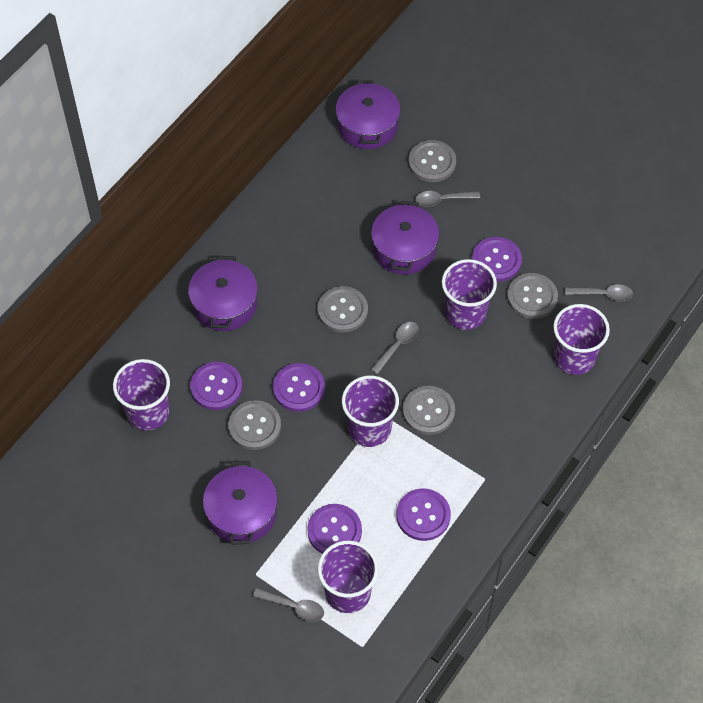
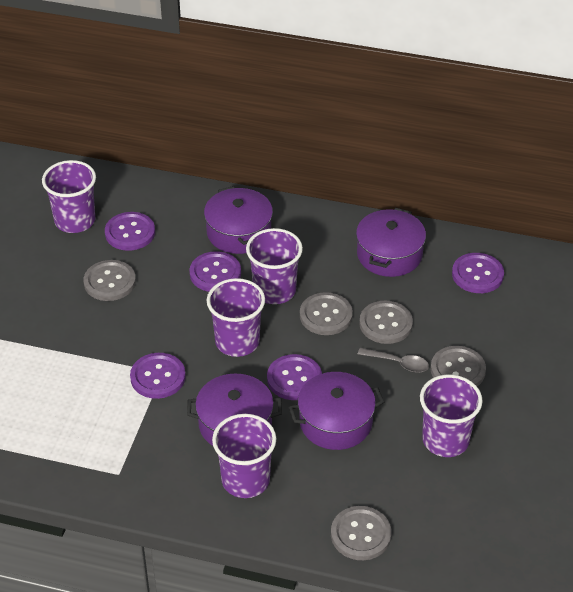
grey spoon: [253,588,324,622] [371,322,419,374] [416,191,480,207] [565,284,633,301] = 4 -> [358,348,429,373] = 1

